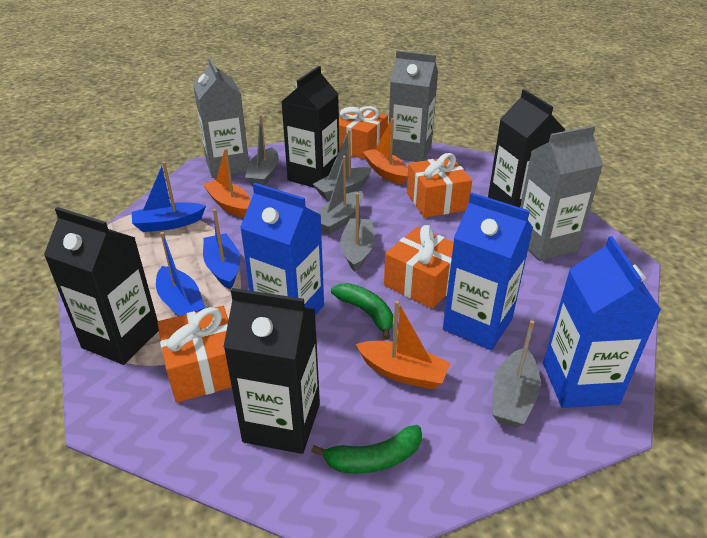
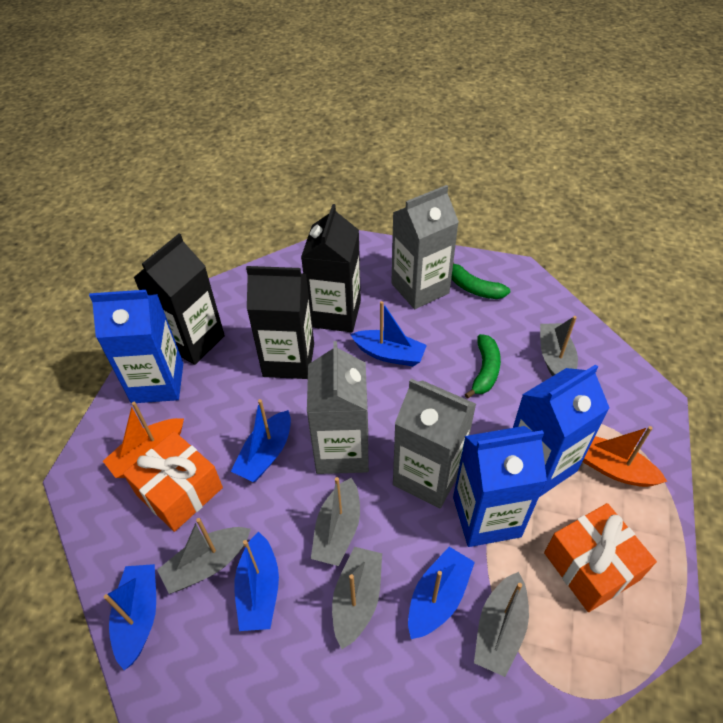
black carton: [44,207,159,365] [224,288,320,454] [281,66,339,188] [488,89,565,207] = 4 -> [133,234,225,365] [246,266,314,379] [301,204,361,332] = 3
blue boat: [132,162,206,232] [156,232,205,316] [203,209,240,289] = 3 -> [104,564,156,670] [231,399,291,482] [234,532,279,631] [350,301,427,366] [408,547,475,639] = 5
orange boat: [203,148,251,218] [356,301,451,389] [363,118,408,185] = 3 -> [103,402,184,478] [582,426,667,487] = 2
orange gift: [157,306,232,403] [339,106,388,160] [384,225,454,309] [407,153,472,218] = 4 -> [123,431,223,532] [544,503,657,612] = 2

